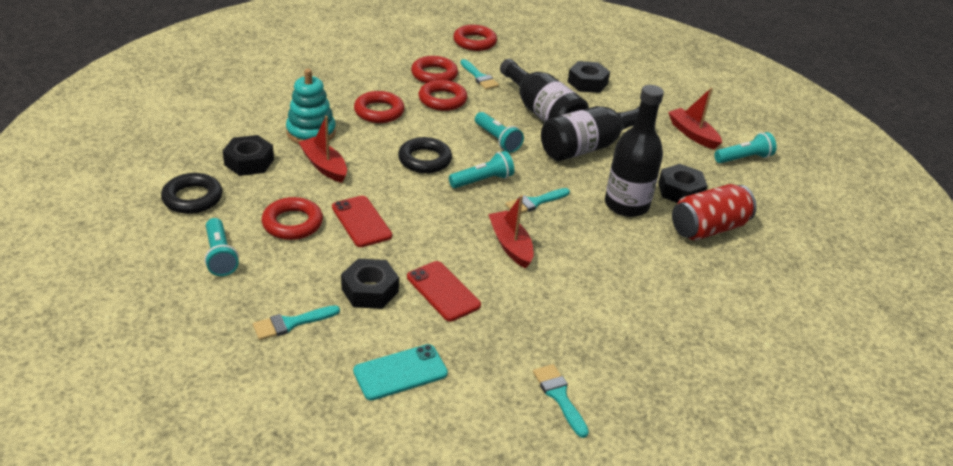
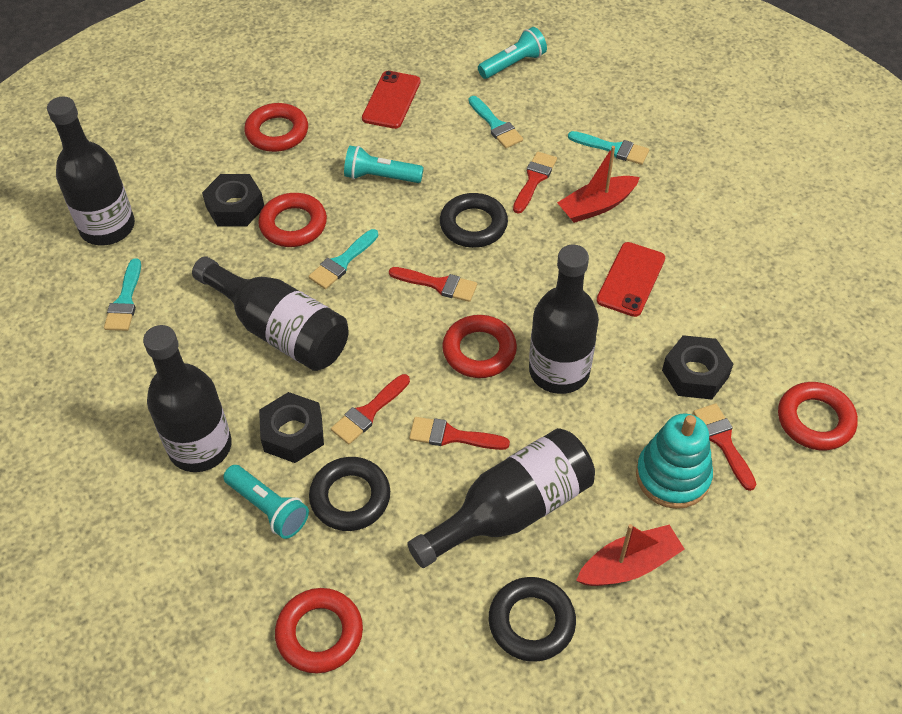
black bottle: [500,59,589,122] [541,106,639,161] [605,85,664,217] = 3 -> [47,96,135,245] [143,325,232,472] [192,256,349,371] [407,428,595,568] [529,245,599,394] = 5
black nut: [223,135,274,176] [341,258,399,309] [568,61,610,93] [658,164,707,203] = 4 -> [202,174,264,227] [259,392,324,463] [662,335,733,400] = 3
black ring: [161,173,223,214] [398,137,452,173] = 2 -> [309,457,390,531] [440,193,508,248] [489,577,576,662] = 3
red boat: [298,116,347,183] [488,195,534,269] [668,88,722,149] = 3 -> [557,146,640,223] [576,524,685,586] = 2
red brush: none = 0 -> [331,374,410,445] [389,267,477,302] [409,417,510,450] [513,151,557,214] [693,403,756,491] = 5
red can: [672,184,757,240] = 1 -> none = 0
turquoise flashlight: [204,218,239,276] [449,151,514,188] [475,112,524,153] [714,132,777,163] = 4 -> [223,465,309,539] [344,146,424,183] [478,27,547,79] = 3
turquoise phone: [353,344,448,401] = 1 -> none = 0

